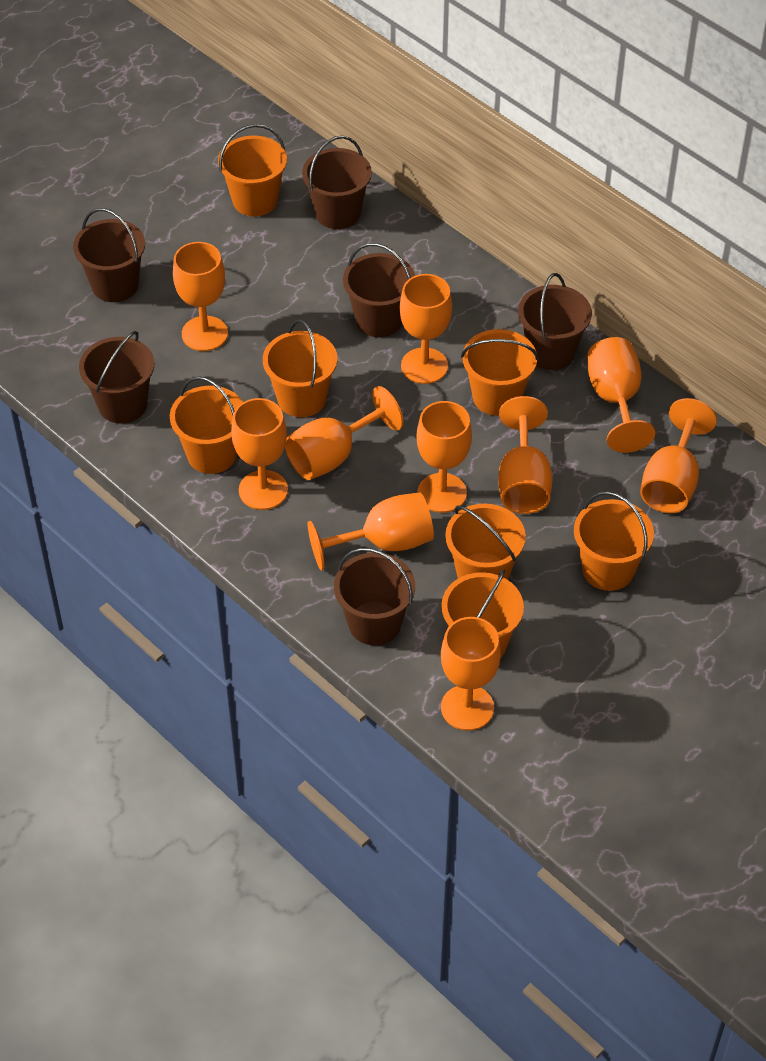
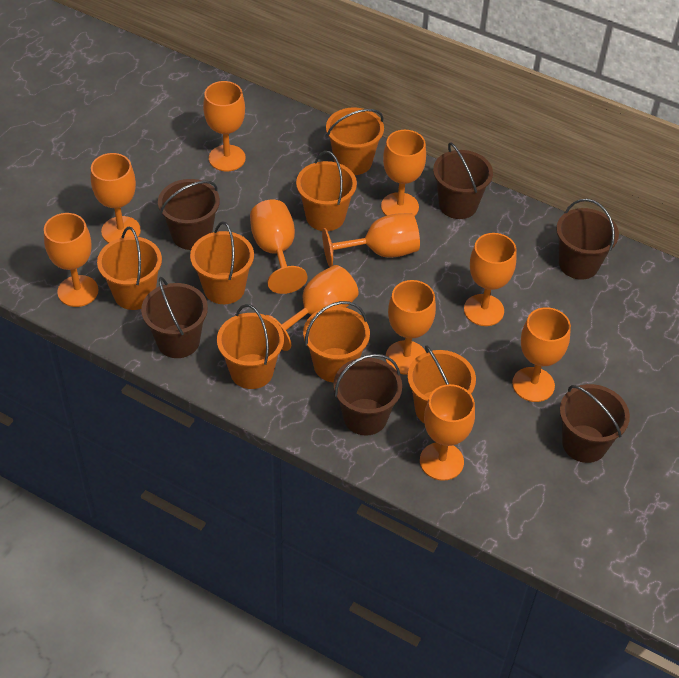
orange goblet: [173,242,228,351] [231,398,288,510] [285,386,403,480] [308,492,434,571] [400,274,452,384] [417,401,472,513] [441,617,501,731] [498,396,552,514] [587,337,655,453] [640,398,717,513] = 10 -> [44,213,98,307] [91,153,141,243] [203,81,246,171] [250,200,308,294] [266,265,358,351] [322,213,420,267] [381,130,426,216] [386,280,436,375] [420,384,475,481] [464,233,516,326] [512,307,571,402] = 11

